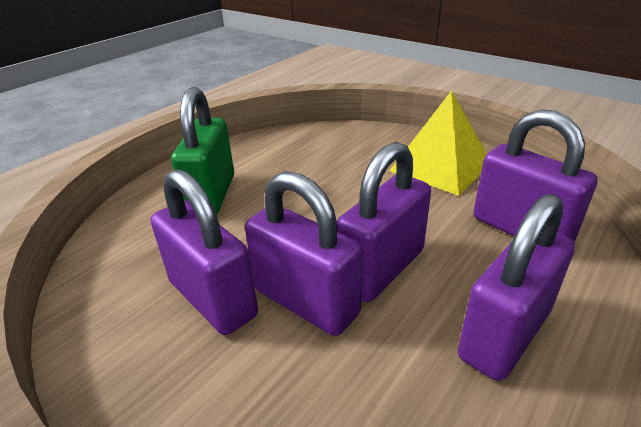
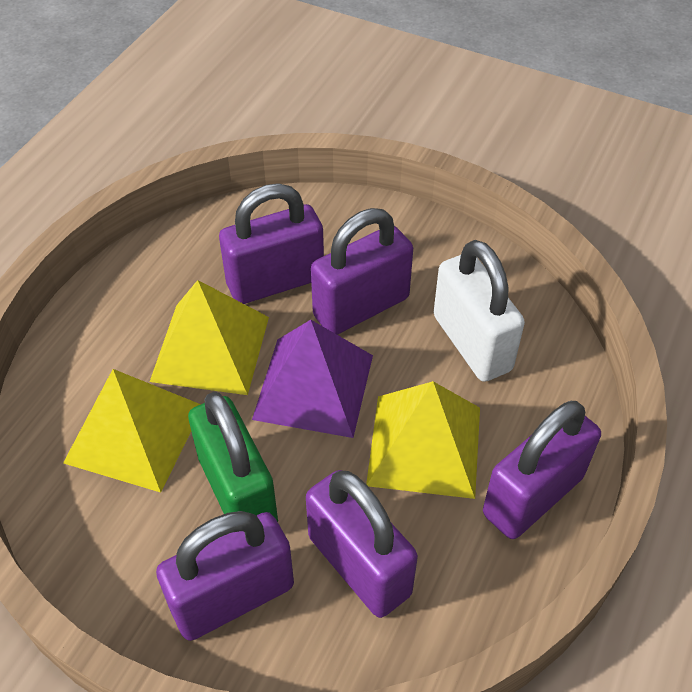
purple pyramid: none = 0 -> [252,320,373,438] = 1
white padlock: none = 0 -> [434,240,525,382] = 1
yellow pyramid: [389,90,487,196] = 1 -> [63,369,201,493] [150,280,269,395] [366,381,480,499] = 3

